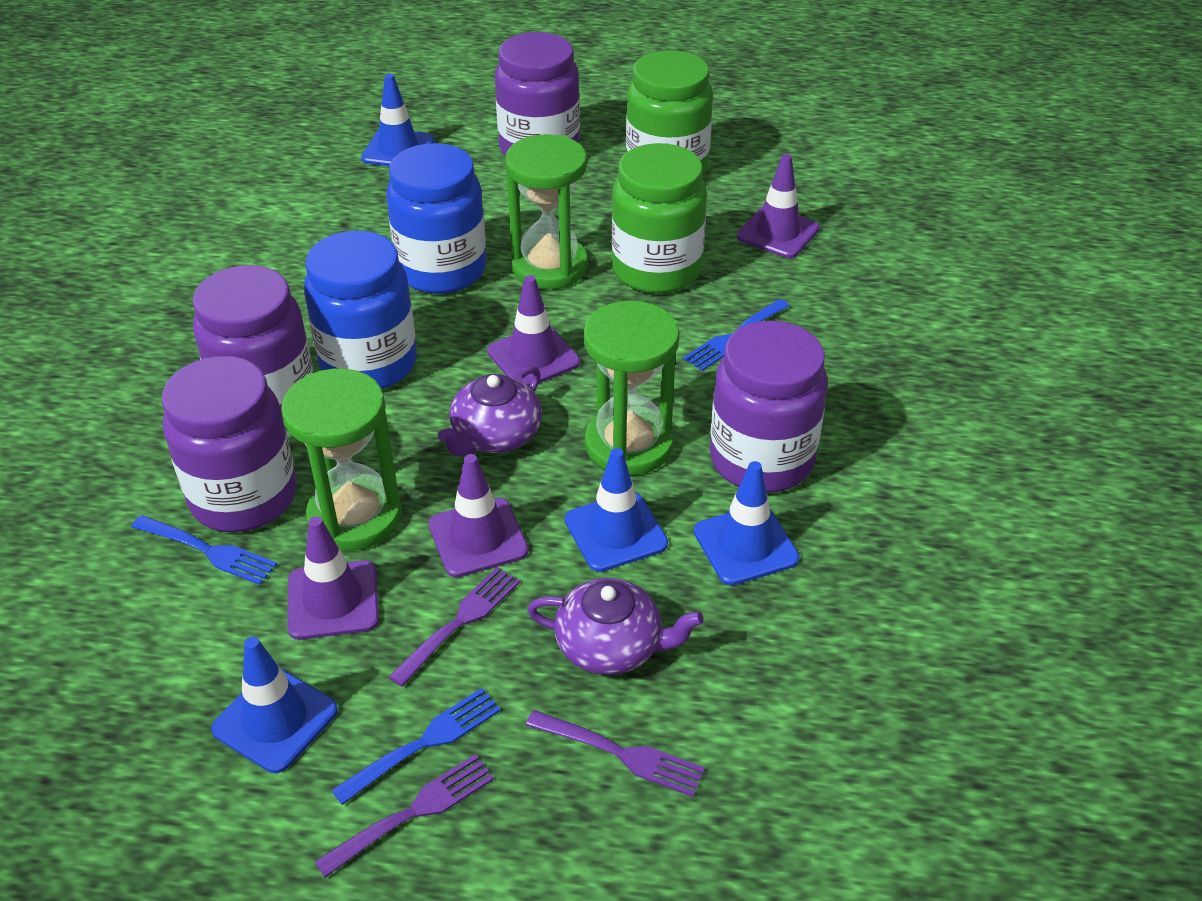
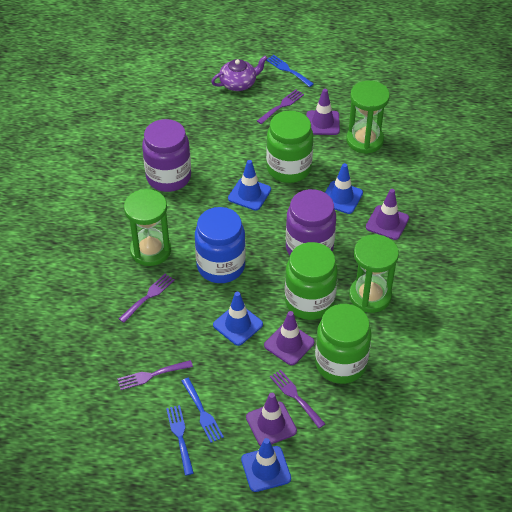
blue jar: [304,230,417,389] [386,143,486,294] = 2 -> [195,207,246,283] = 1
green jar: [611,143,707,294] [626,50,713,177] = 2 -> [266,111,313,183] [285,242,338,320] [315,304,372,384] = 3
purple fork: [314,754,494,878] [388,567,520,687] [526,710,705,797] = 3 -> [117,360,193,390] [119,274,175,323] [257,90,304,124] [270,370,325,428] = 4
purple jar: [162,356,297,532] [193,265,313,418] [495,32,580,156] [710,321,827,493] = 4 -> [142,119,191,192] [286,189,336,256] = 2
purple teapot: [438,366,542,456] [527,578,704,675] = 2 -> [211,56,268,91] = 1

